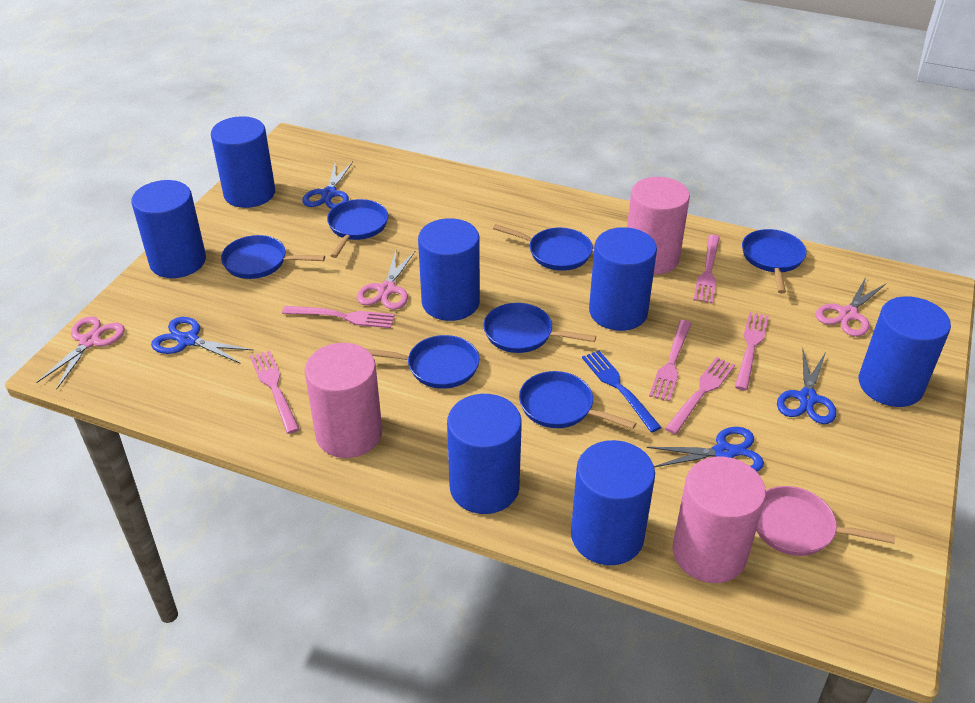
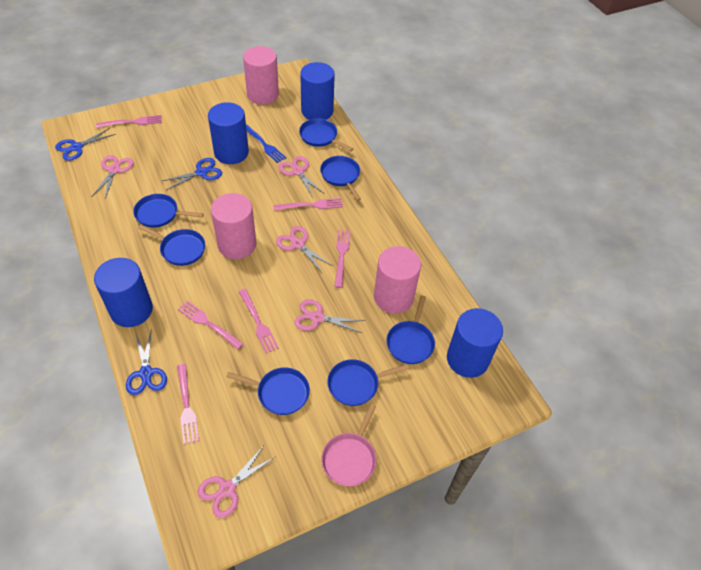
blue cylinder: [132,180,206,278] [211,116,275,208] [418,218,480,321] [447,394,522,514] [571,440,655,565] [589,227,657,331] [859,296,951,407] = 7 -> [94,258,153,327] [208,102,249,164] [300,62,335,120] [447,308,503,378] = 4
blue scissors: [151,317,253,364] [302,161,353,209] [647,427,764,472] [777,348,837,424] = 4 -> [55,128,116,161] [126,329,167,395] [162,158,222,190] = 3
pink scissors: [36,316,125,389] [357,250,416,310] [816,277,887,337] = 3 -> [92,155,133,199] [198,447,275,518] [276,226,333,273] [279,156,323,197] [294,299,365,333] = 5

